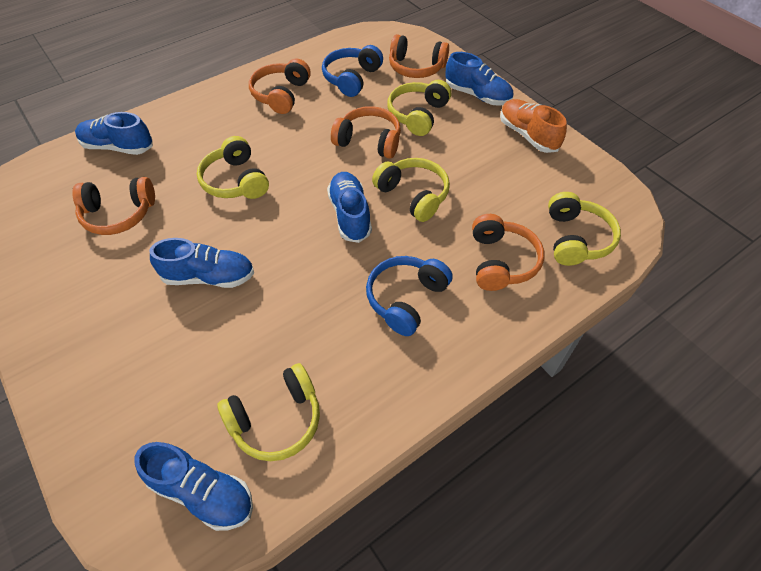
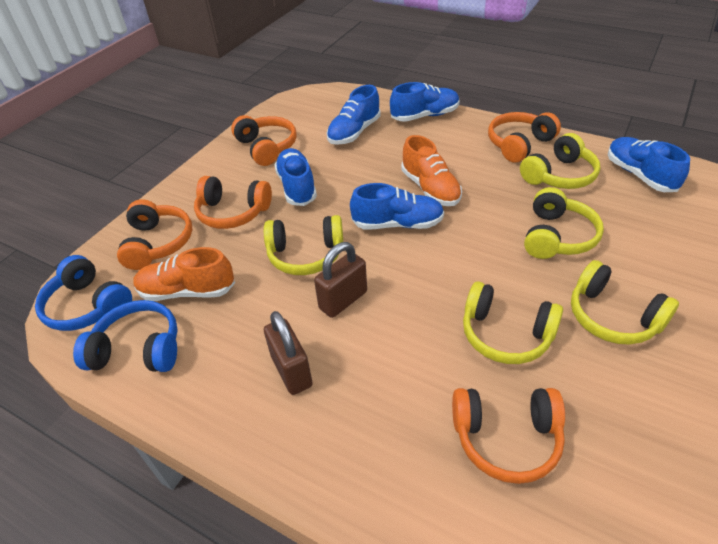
brown padlock: none = 0 -> [264,311,313,395] [314,242,367,318] = 2
orange shoe: [500,99,567,153] = 1 -> [133,247,235,301] [401,135,462,206] = 2

